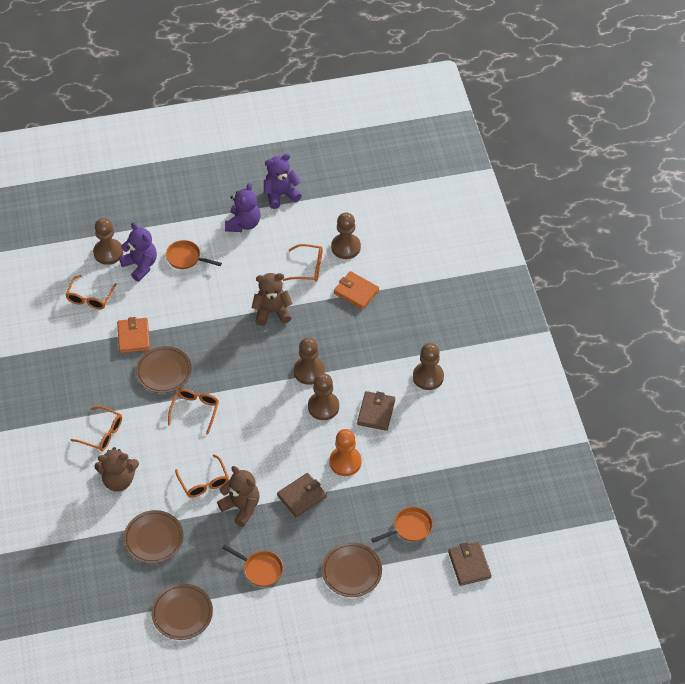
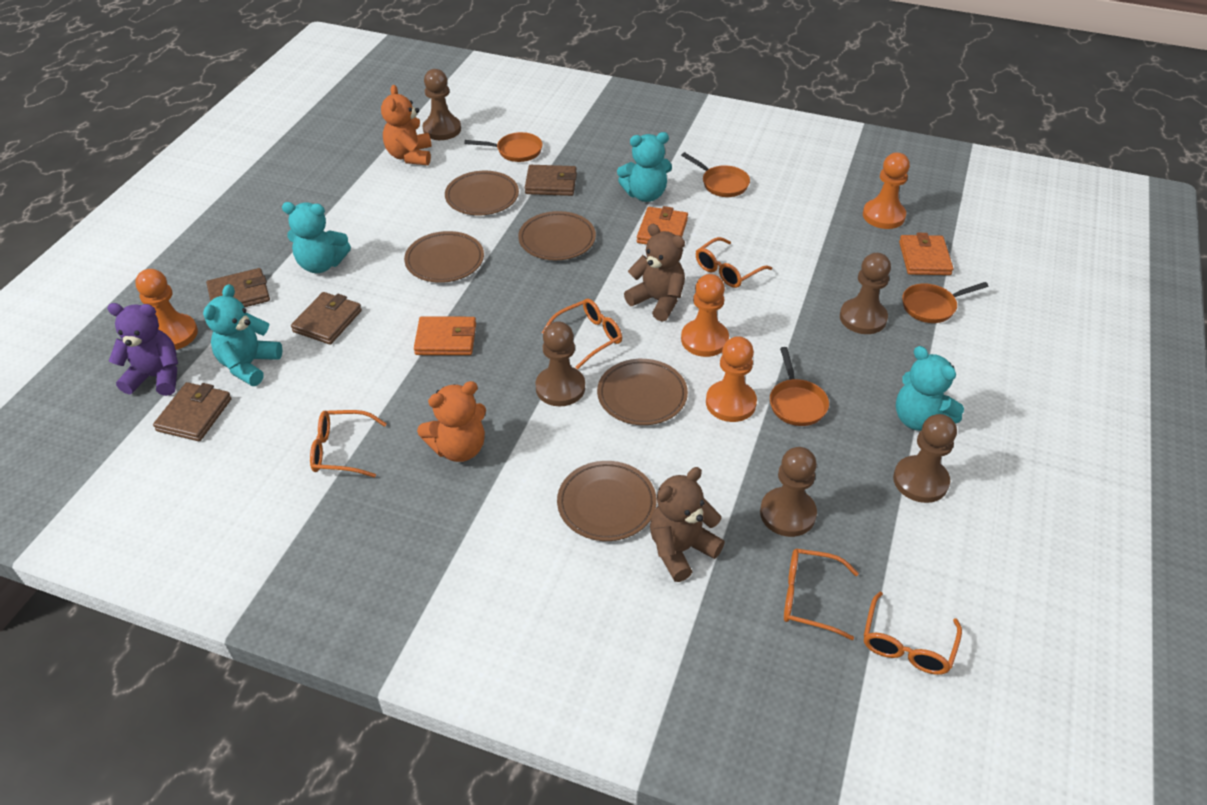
brown plate: [124,510,183,564] [136,346,192,393] [151,584,213,640] [322,542,382,597] = 4 -> [404,231,484,283] [445,171,519,215] [518,211,596,260] [557,461,657,541] [597,359,688,425] = 5
brown teddy bear: [94,447,139,492] [217,466,259,527] [252,273,293,326] = 3 -> [624,224,685,322] [650,467,725,582] = 2
brown wallet: [277,473,327,517] [357,391,395,431] [448,542,491,586] = 3 -> [153,382,232,441] [206,268,270,307] [291,292,362,345] [525,165,577,196] = 4
orange pan: [166,240,222,269] [222,545,283,587] [371,507,433,543] = 3 -> [464,132,543,162] [681,152,750,197] [770,347,829,426] [902,282,989,323] = 4
orange pawn: [329,429,362,476] = 1 -> [135,269,198,350] [681,274,729,357] [706,336,757,422] [863,153,910,229] = 4
orange teddy bear: none = 0 -> [381,85,432,166] [417,381,486,462] = 2
orange wallet: [117,317,150,353] [334,271,379,310] = 2 -> [414,316,476,355] [637,206,688,245] [899,233,953,275] = 3
purple teddy bear: [119,222,157,282] [225,183,261,232] [264,154,302,209] = 3 -> [107,303,178,396] = 1
turquoise teddy bear: none = 0 -> [203,284,283,386] [282,202,351,273] [617,132,672,202] [896,346,964,431] = 4

